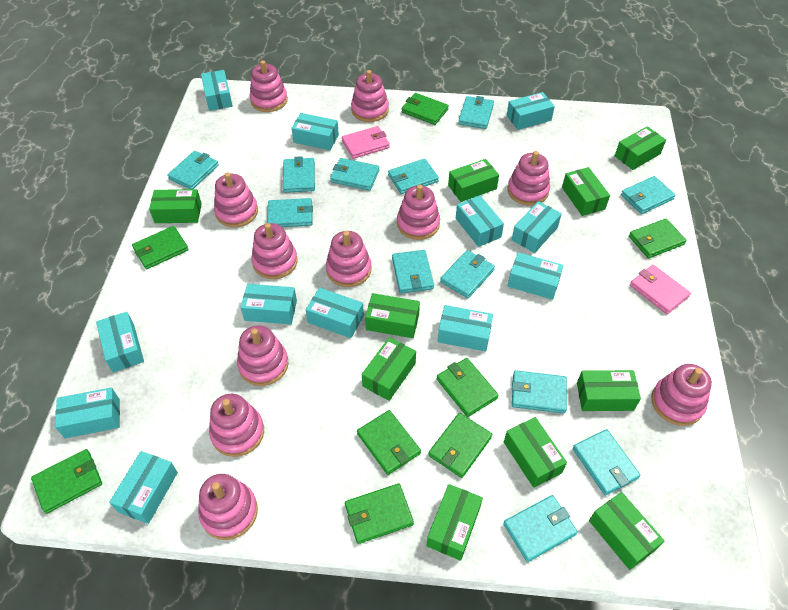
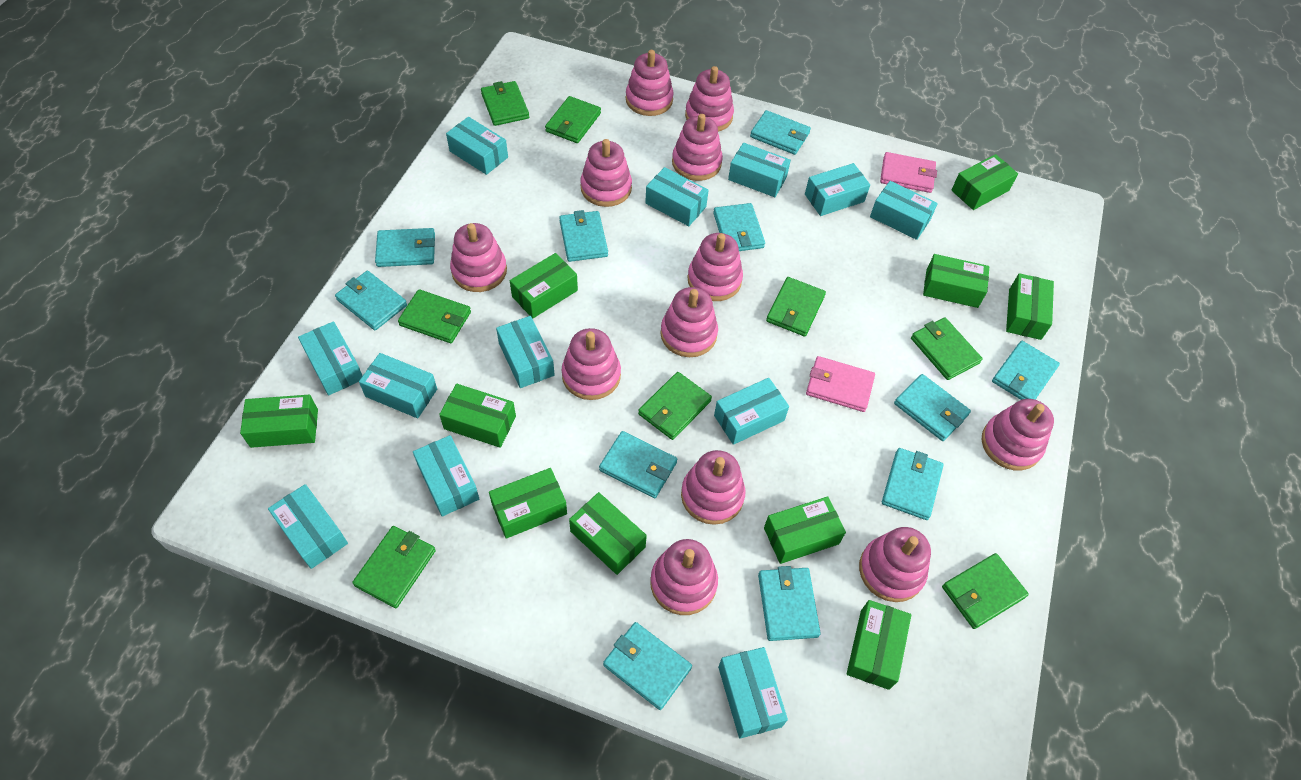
pink stacking toy: [198,474,258,540] [209,394,264,457] [214,172,258,227] [237,325,289,386] [249,60,288,112] [251,223,298,279] [326,231,372,287] [351,70,389,122] [397,184,440,240] [507,151,550,206] [651,364,712,426] = 11 -> [450,223,507,292] [562,328,621,400] [580,139,632,207] [626,50,674,116] [650,539,718,615] [660,287,718,357] [672,114,723,181] [681,450,746,525] [685,66,734,132] [687,233,743,301] [859,527,931,602] [982,399,1054,470] = 12
turquoise wallet: [167,151,219,189] [267,198,313,227] [283,156,315,193] [330,158,379,191] [388,159,439,194] [392,250,434,294] [440,250,495,298] [458,96,494,129] [503,495,578,562] [512,370,567,414] [573,429,641,496] [621,176,676,214] = 12 -> [335,271,407,331] [375,228,435,267] [559,210,608,262] [599,431,677,498] [603,622,692,710] [713,203,765,251] [750,110,811,155] [758,566,821,641] [882,448,944,520] [894,374,971,441] [992,341,1060,400] = 11

